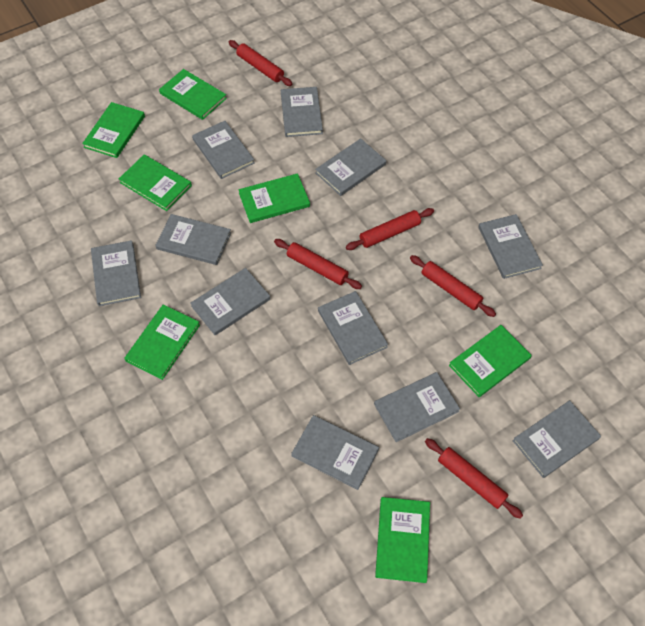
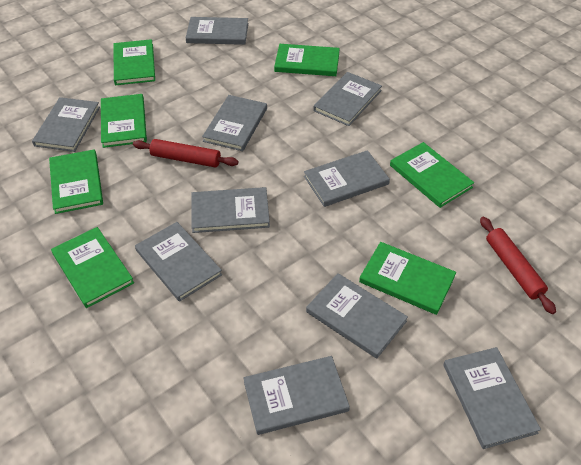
grey book: [91,240,141,306] [155,214,231,265] [190,268,270,335] [192,121,254,179] [281,87,323,137] [291,415,379,490] [315,138,386,196] [318,291,388,365] [374,372,460,442] [478,214,543,279] [513,400,601,478] = 11 -> [32,97,100,152] [135,222,222,302] [186,17,248,45] [192,187,270,233] [202,95,267,151] [243,356,350,435] [304,150,390,207] [306,273,408,359] [313,72,382,126] [443,347,541,449] = 10
red rolling pin: [229,40,292,86] [274,239,362,289] [346,208,434,250] [410,255,496,317] [425,438,523,519] = 5 -> [133,139,238,168] [480,217,556,314] = 2

